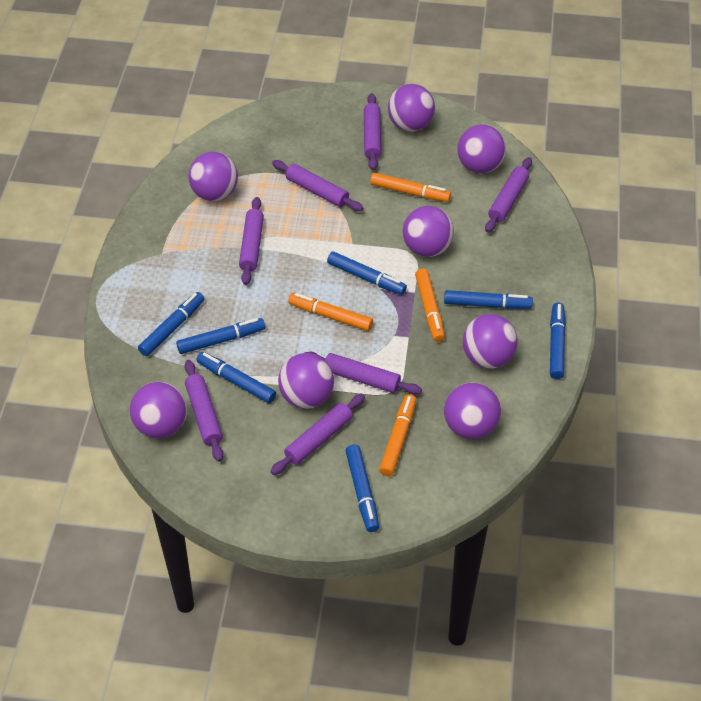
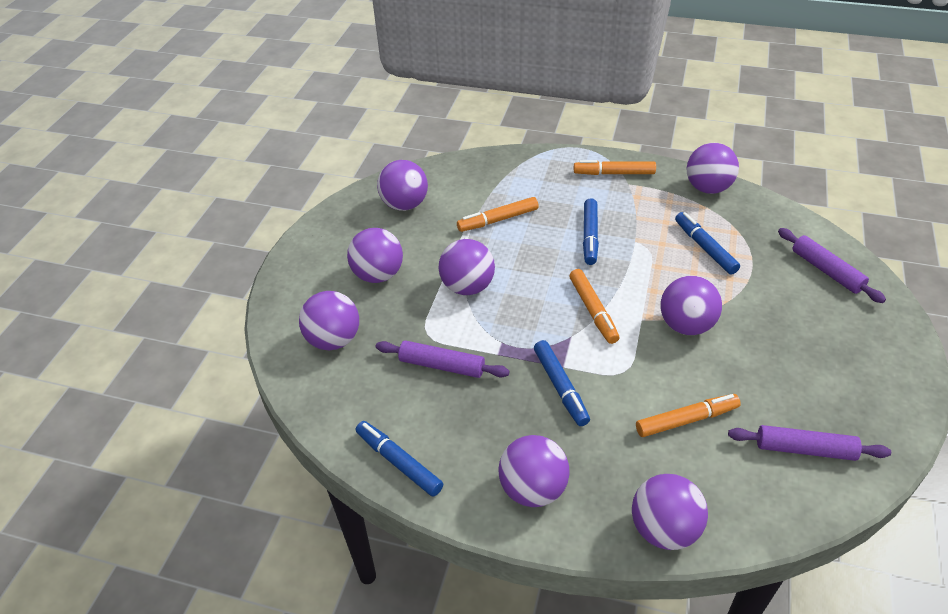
blue marker: [138,292,205,356] [176,318,265,354] [196,352,276,403] [327,251,407,295] [346,445,379,532] [444,290,533,309] [550,302,566,379] = 7 -> [356,421,443,497] [534,340,590,426] [583,198,599,265] [675,212,740,275] = 4
purple rolling pin: [184,360,224,462] [239,197,264,285] [270,394,365,475] [272,160,364,211] [305,351,422,395] [364,93,381,170] [485,157,532,233] = 7 -> [376,340,509,378] [728,425,891,461] [778,228,886,303] = 3

